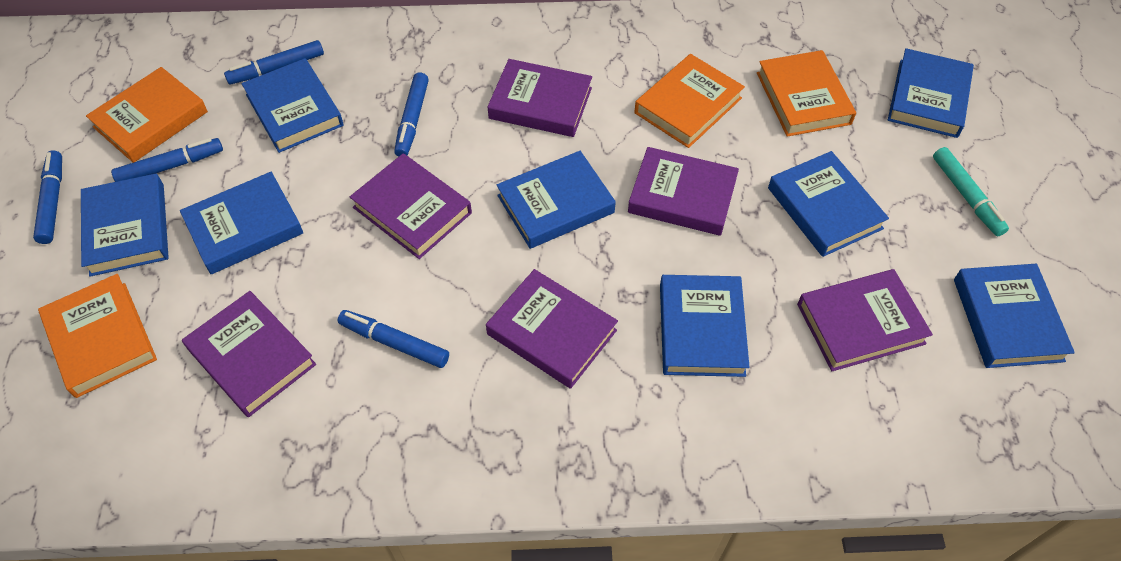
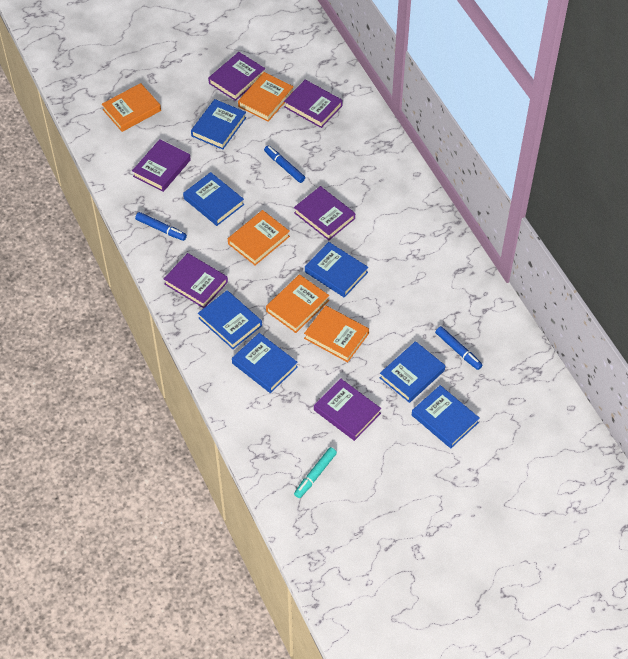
blue book: [81,174,169,277] [180,172,303,274] [242,58,344,153] [496,151,616,249] [660,275,749,377] [768,151,889,257] [888,48,974,138] [954,264,1075,368] = 8 -> [183,172,244,226] [191,99,246,150] [198,290,262,349] [232,333,298,393] [305,242,368,298] [380,341,445,403] [412,385,479,448] = 7
blue marker: [33,150,62,244] [111,138,223,182] [224,40,324,85] [338,310,449,368] [394,72,429,157] = 5 -> [135,212,187,241] [264,145,305,183] [435,326,483,370] = 3
orange book: [38,274,157,398] [86,67,208,163] [635,54,745,148] [757,50,856,137] = 4 -> [102,83,161,132] [228,210,290,265] [238,72,294,122] [266,274,329,333] [304,305,369,362] = 5

